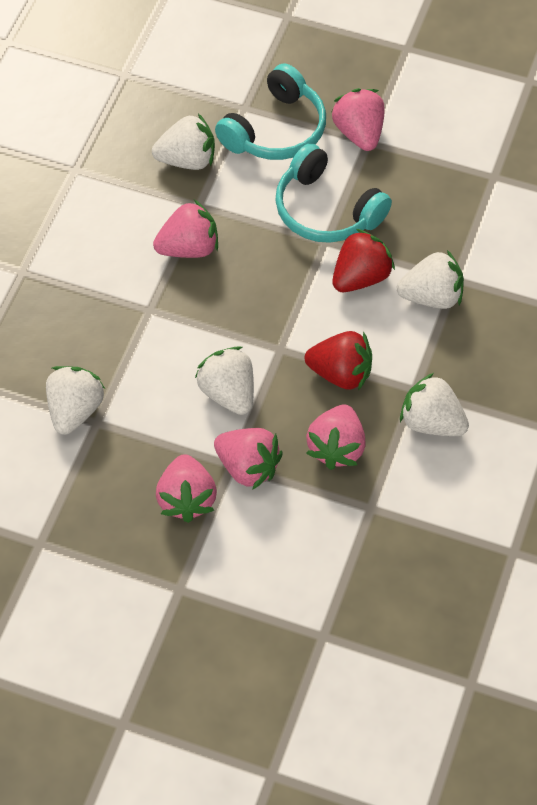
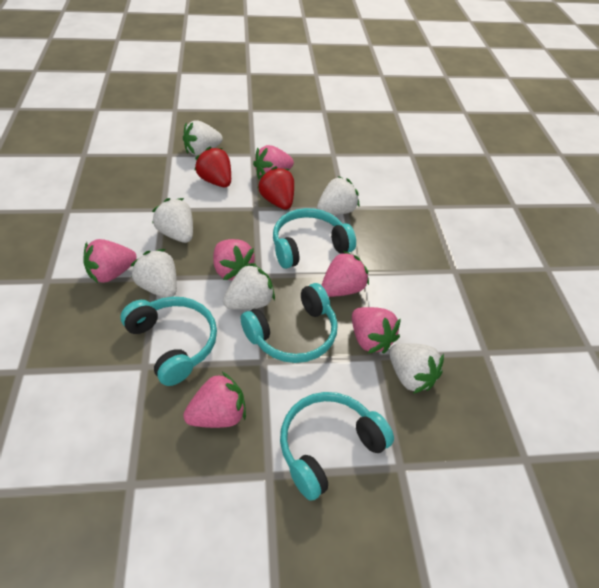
pink strawberry: [153,200,218,258] [156,454,217,523] [214,428,283,490] [306,404,366,470] [331,88,385,151] = 5 -> [83,239,137,283] [183,372,246,428] [213,239,256,280] [253,145,294,179] [321,251,369,297] [352,307,401,354] = 6
turquoise headphones: [215,63,326,160] [275,143,392,243] = 2 -> [121,297,217,386] [241,283,338,363] [273,208,356,269] [280,392,394,501] = 4
white strawberry: [46,366,105,435] [152,113,215,170] [195,346,254,415] [397,250,464,309] [400,373,469,436] = 5 -> [131,249,177,298] [152,198,193,243] [183,120,223,156] [223,263,275,310] [317,176,359,215] [389,343,444,394] = 6

